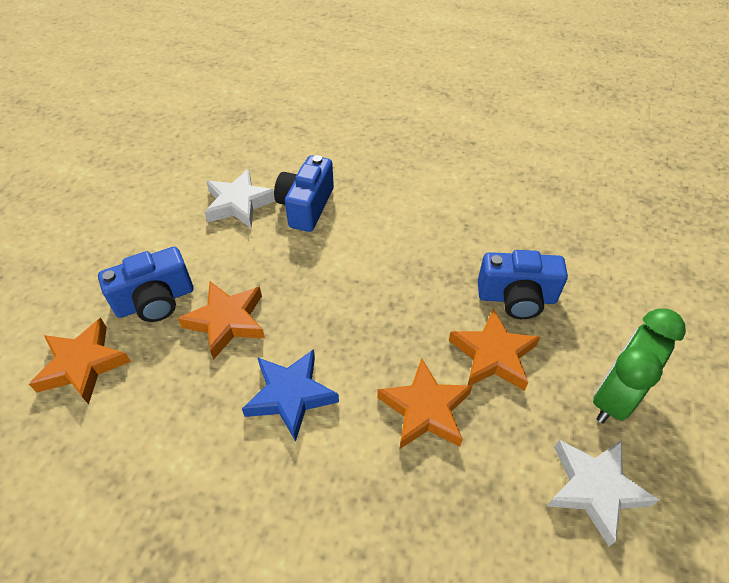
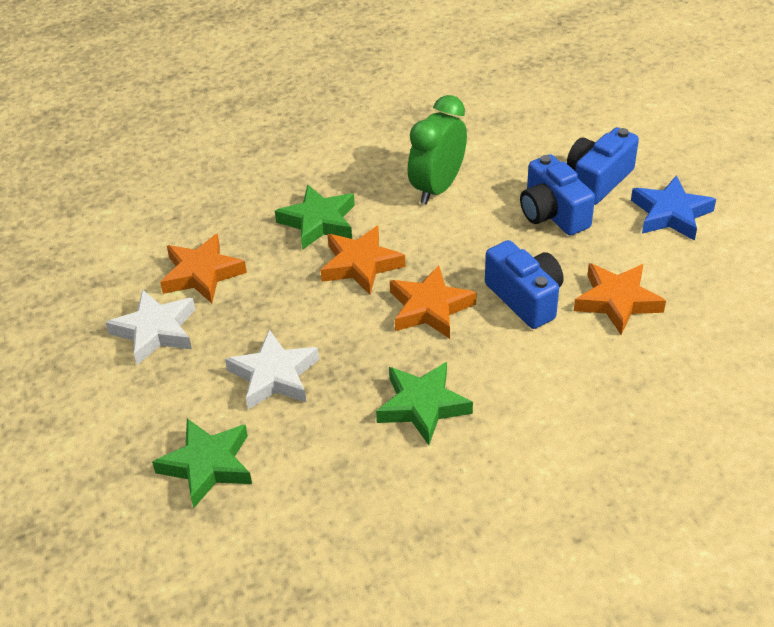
green star: none = 0 -> [152,419,252,508] [275,184,355,250] [376,362,473,445] = 3

